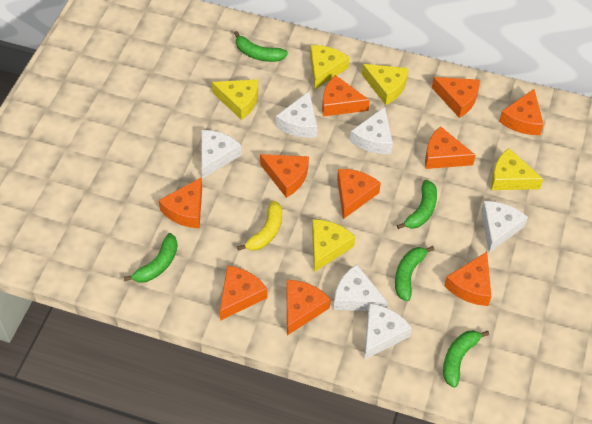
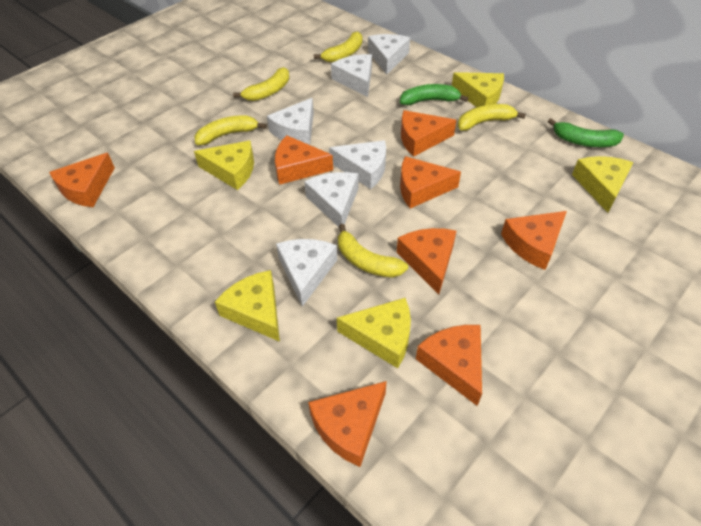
green banana: [124,233,178,283] [234,31,288,62] [395,246,434,301] [397,180,437,229] [443,330,489,388] = 5 -> [400,84,469,105] [548,118,624,147] = 2
orange cheese: [159,178,202,228] [220,266,267,321] [260,154,309,198] [287,280,331,335] [322,75,370,116] [337,169,381,219] [425,126,476,169] [432,77,480,118] [444,252,491,306] [499,89,544,135] = 10 -> [49,153,115,207] [275,135,333,185] [308,381,387,467] [397,228,456,294] [400,156,461,209] [401,110,456,157] [416,325,482,406] [501,211,567,270] = 8
yellow banana: [237,201,282,251] = 1 -> [194,115,266,145] [233,67,290,101] [314,31,362,62] [338,224,408,278] [458,104,526,131] = 5

